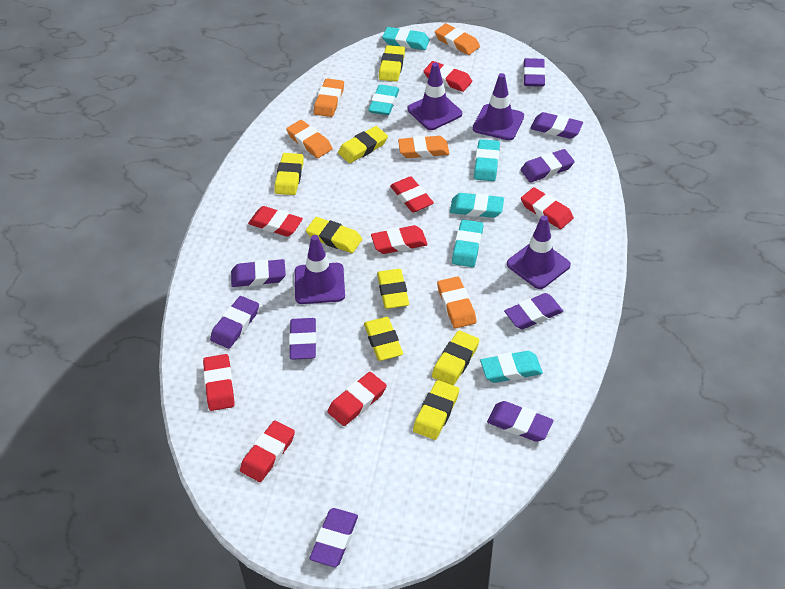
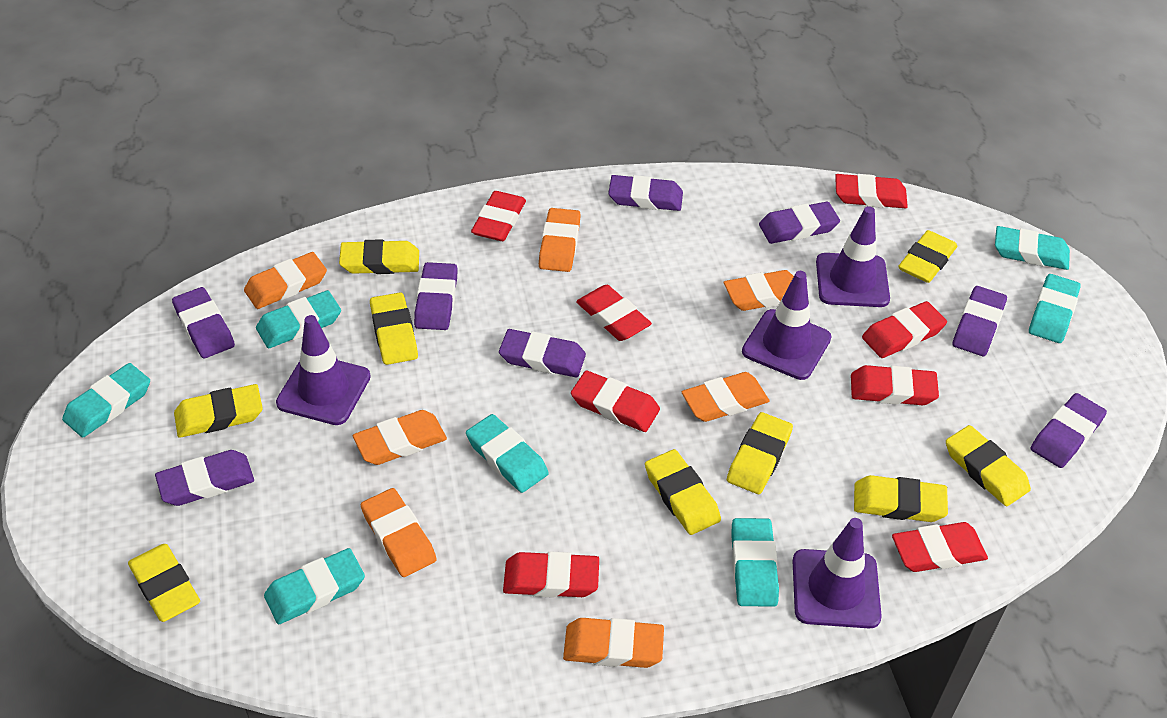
orange eraser: [286,120,333,158] [314,79,344,117] [398,136,449,158] [435,23,480,55] [437,276,476,328] = 5 -> [244,252,327,309] [353,410,447,465] [361,488,437,577] [539,208,581,272] [563,618,664,668] [682,372,769,422] [724,270,794,311] = 7
purple eraser: [210,296,259,349] [231,259,286,287] [289,318,316,360] [309,508,358,567] [487,401,553,442] [504,293,563,329] [520,149,575,182] [523,58,545,87] [530,112,583,139] = 9 -> [155,450,254,506] [172,287,235,358] [414,262,458,330] [499,329,586,377] [608,175,683,211] [759,202,840,244] [952,286,1007,356] [1031,393,1107,468] = 8
turquoise eraser: [368,85,399,115] [382,27,430,50] [450,193,504,218] [452,220,483,267] [474,139,500,181] [480,351,543,383] = 6 -> [62,363,150,437] [256,290,341,348] [264,548,365,624] [466,414,549,493] [731,518,779,607] [995,226,1070,270] [1029,274,1081,343] = 7
yellow eraser: [274,153,304,195] [306,217,362,253] [338,126,388,163] [364,317,403,361] [377,269,409,309] [379,45,405,82] [413,380,459,440] [432,330,479,386] = 8 -> [128,544,200,622] [174,384,263,438] [339,239,419,274] [370,292,418,365] [645,449,721,535] [727,412,793,494] [854,475,948,522] [898,230,957,283] [946,425,1031,506] = 9

